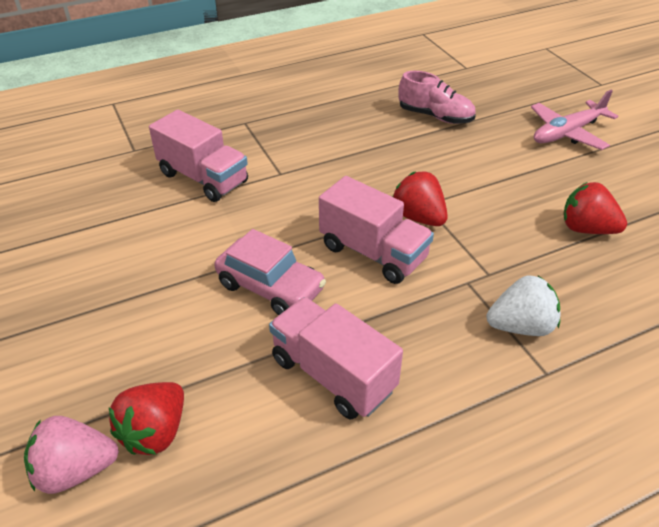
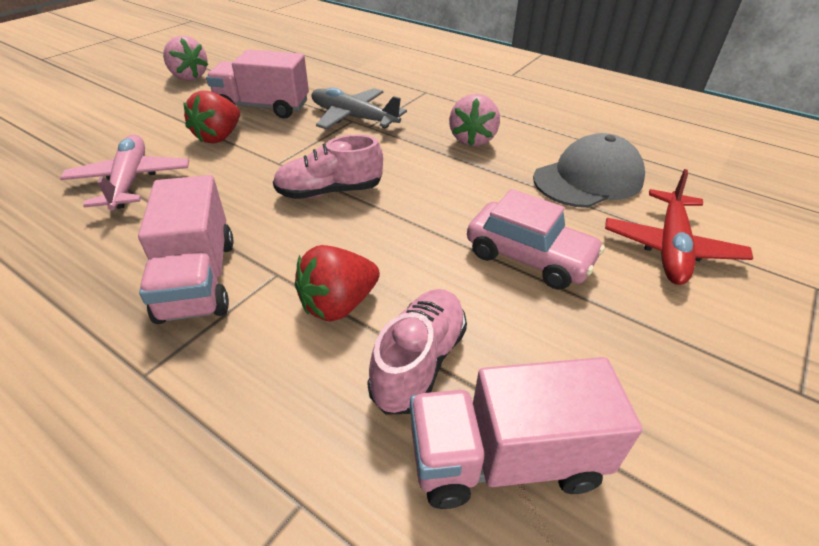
grey cap: none = 0 -> [533,133,645,208] = 1
grey plane: none = 0 -> [311,88,407,129] = 1
pink shoe: [398,71,476,124] = 1 -> [273,135,383,199] [367,289,467,415] = 2
pink strawberry: [24,416,119,494] = 1 -> [163,36,208,81] [449,94,500,146] = 2
red plane: none = 0 -> [605,169,753,285] = 1
red strawberry: [109,382,184,455] [393,171,448,226] [563,182,627,234] = 3 -> [183,91,240,144] [295,245,380,321] = 2
white strawberry: [486,276,561,336] = 1 -> none = 0

